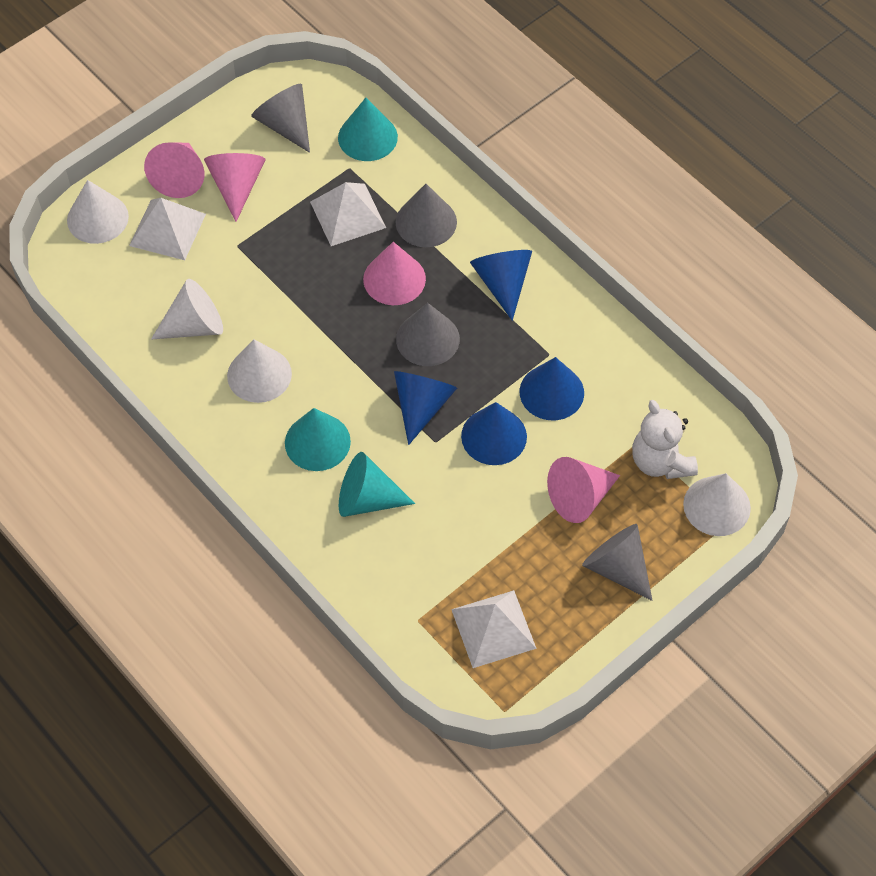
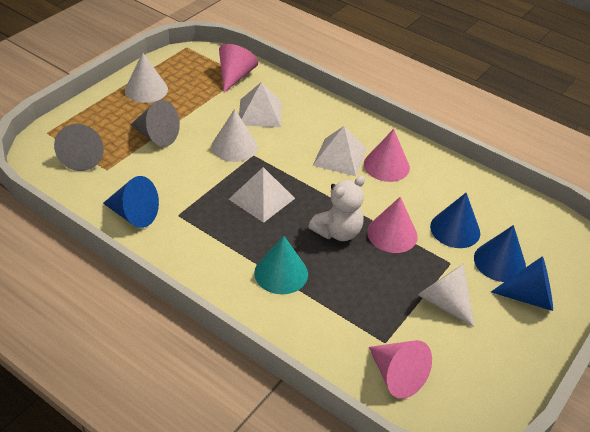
grey cone: [251,84,310,153] [396,184,457,247] [396,303,460,366] [582,524,653,601] = 4 -> [54,124,104,171] [130,100,180,147] = 2
turquoise cone: [285,408,351,471] [338,98,398,161] [339,452,415,517] = 3 -> [254,236,308,294] = 1
white cone: [67,180,129,244] [151,279,223,340] [227,339,292,403] [683,473,751,536] = 4 -> [125,53,168,103] [212,109,258,162] [418,264,474,327] = 3

